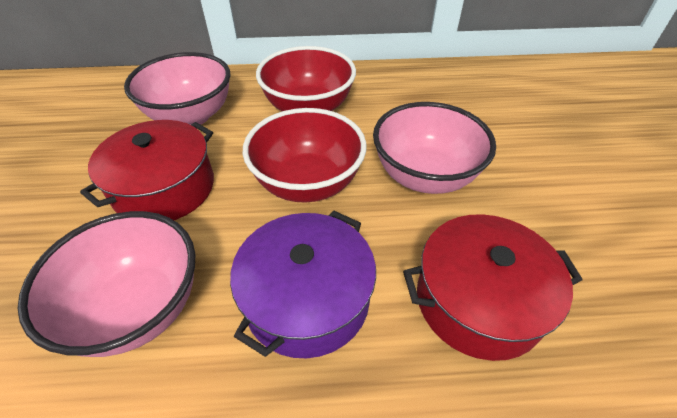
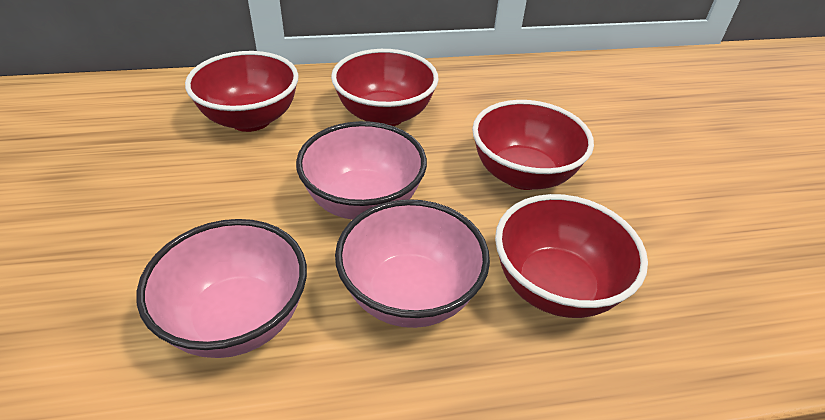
purple pot: [230,211,376,358] = 1 -> none = 0
red bowl: [243,108,367,203] [256,46,356,111] = 2 -> [185,51,298,132] [331,49,439,126] [472,100,594,190] [495,194,648,318] = 4
red pot: [80,120,214,220] [403,214,583,361] = 2 -> none = 0

